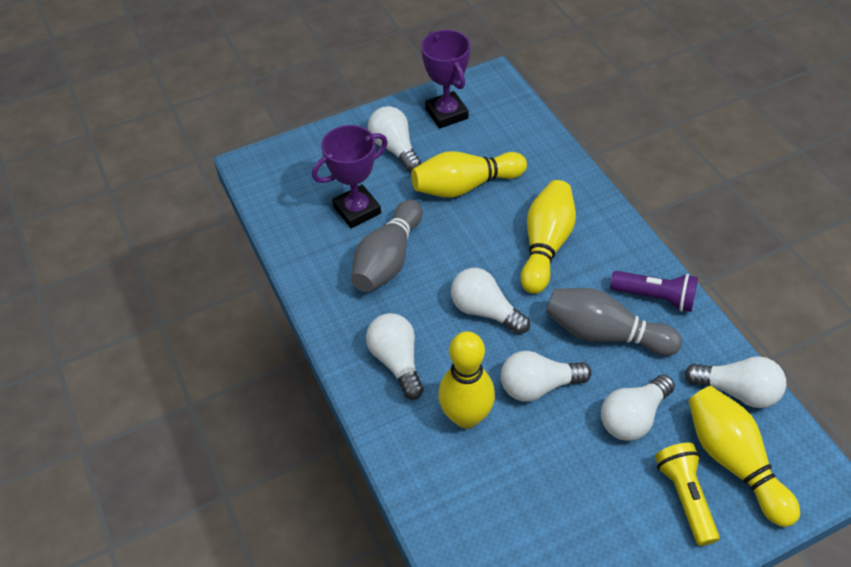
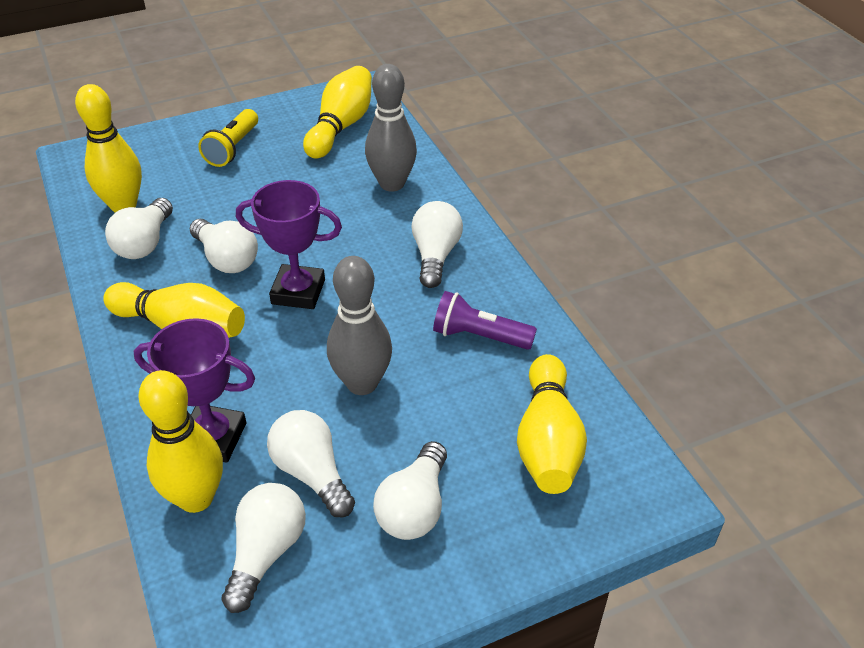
yellow bowling pin: [411,151,527,198] [438,331,495,429] [520,180,576,294] [688,386,800,527] = 4 -> [75,84,142,213] [103,282,245,338] [138,370,223,513] [303,66,372,159] [517,354,587,494] = 5

